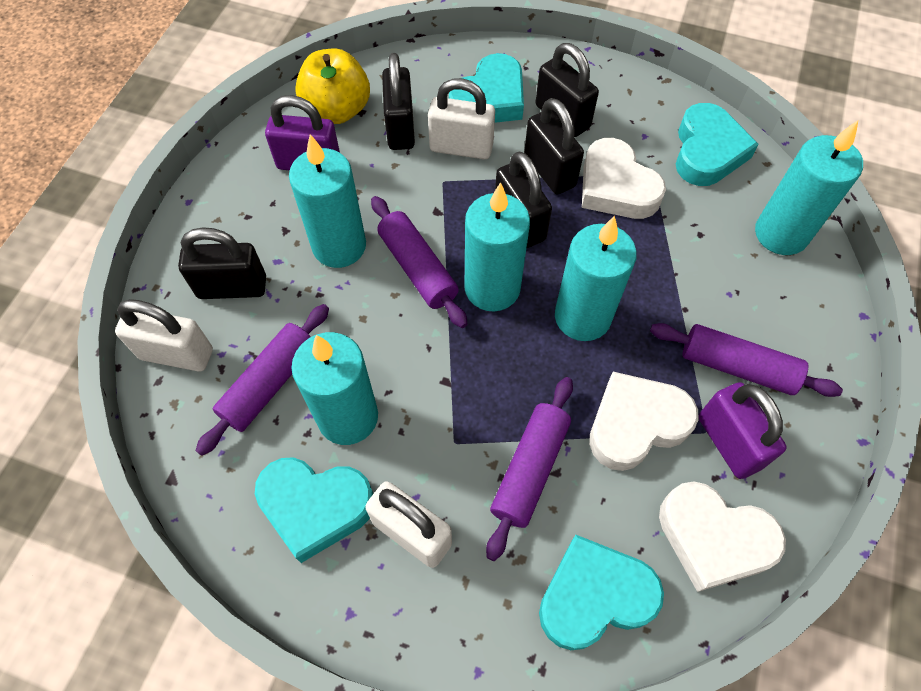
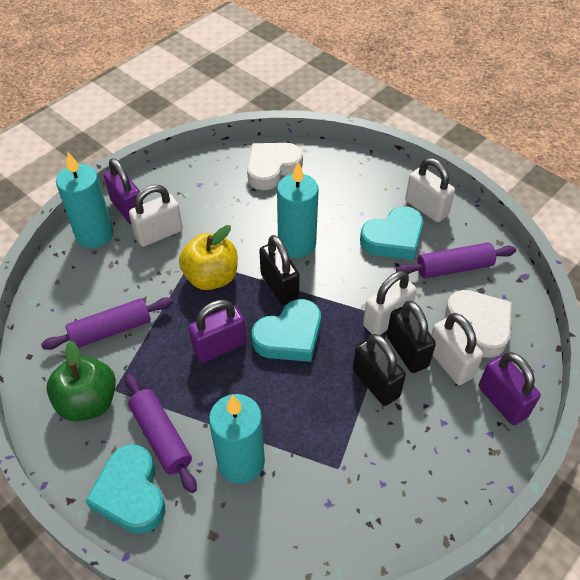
black padlock: [178,227,266,299] [382,53,415,150] [495,151,552,248] [524,98,584,194] [536,43,599,137] = 5 -> [259,235,300,305] [353,334,406,406] [387,301,436,373] = 3
green apple: none = 0 -> [47,341,116,422] = 1
purple padlock: [265,95,340,171] [698,382,787,479] = 2 -> [104,158,143,224] [189,300,246,363] [479,352,540,425] = 3
purple rolling pin: [196,304,329,456] [371,196,467,328] [486,377,573,561] [650,323,843,397] = 4 -> [41,297,173,350] [125,374,197,493] [396,242,516,278] = 3
turquoise candle: [289,134,366,268] [291,332,378,445] [465,182,530,311] [555,216,637,341] [755,121,863,255] = 5 -> [56,152,114,248] [209,394,265,484] [277,162,319,258] = 3
turquoise heart: [255,457,373,563] [449,53,524,123] [539,535,664,650] [676,103,759,186] = 4 -> [85,444,165,534] [252,299,321,362] [360,206,423,260] = 3
white heart: [582,138,666,219] [589,372,699,471] [659,481,786,592] = 3 -> [247,143,303,190] [445,290,512,358] = 2
white padlock: [115,299,213,372] [365,481,452,568] [428,78,495,159] = 3 -> [129,185,183,247] [363,271,417,335] [405,158,455,222] [431,313,483,385] = 4

